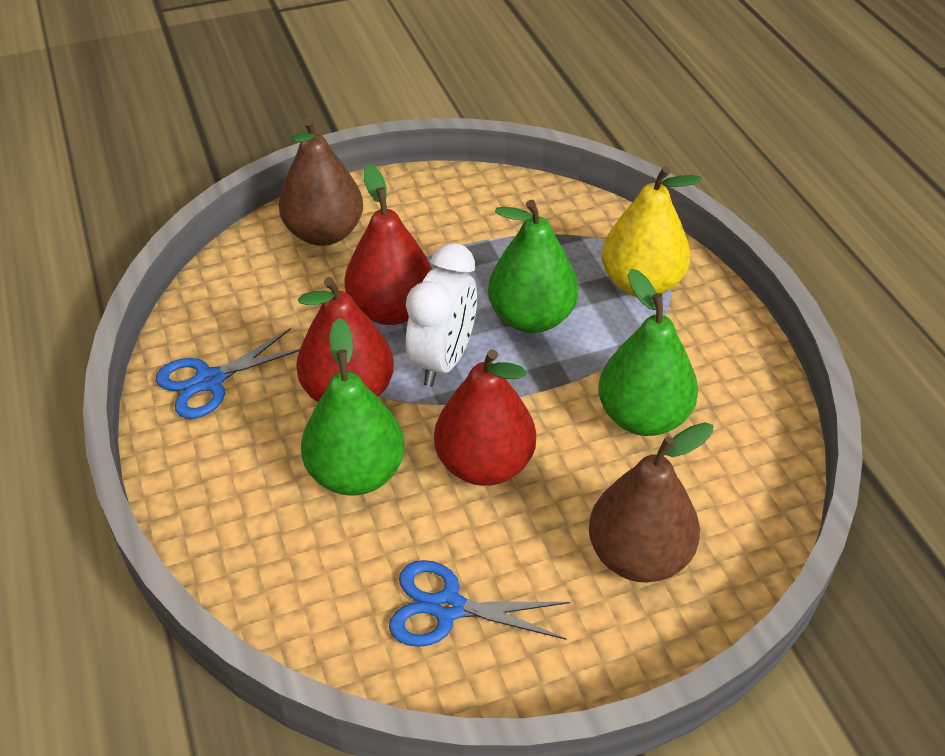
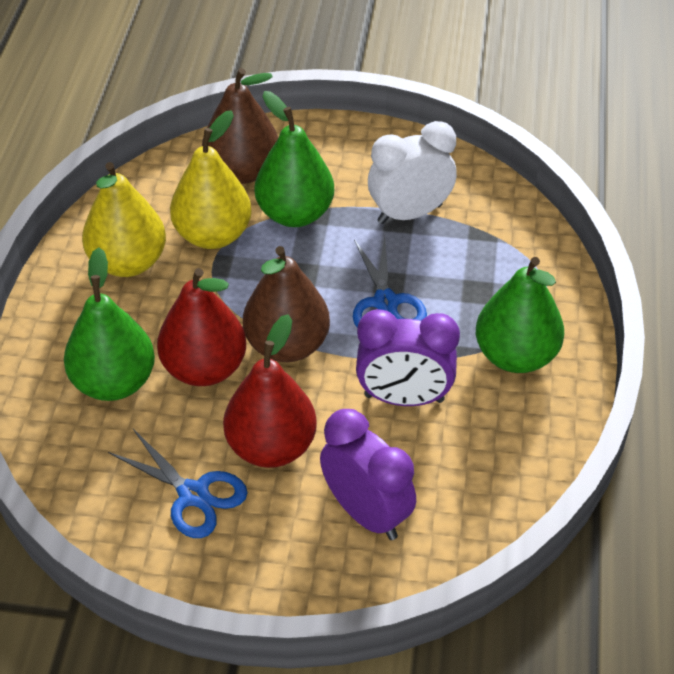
purple clock: none = 0 -> [320,409,416,540] [356,309,460,406] = 2
red pear: [296,277,394,402] [344,164,432,325] [434,349,536,486] = 3 -> [157,268,246,386] [223,314,317,468] = 2
yellow pear: [601,166,702,297] = 1 -> [82,162,166,277] [170,110,252,249] = 2

